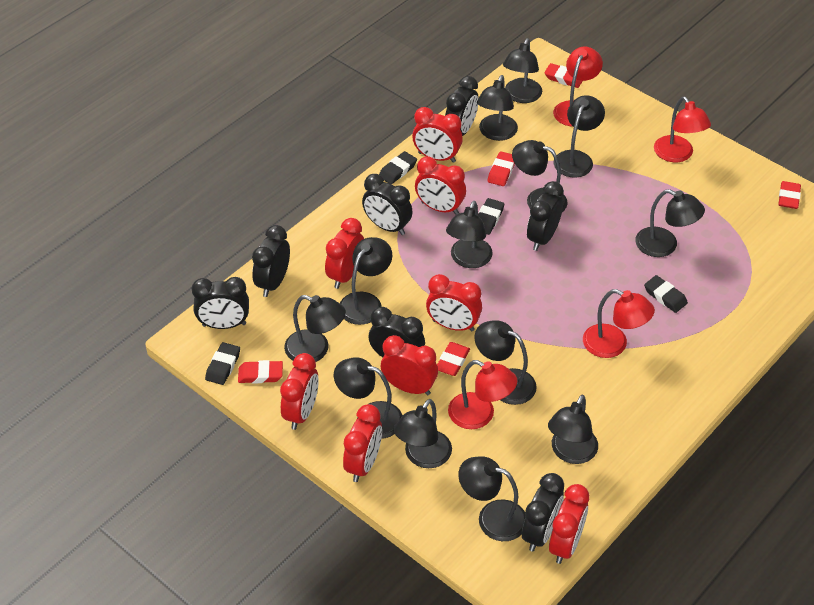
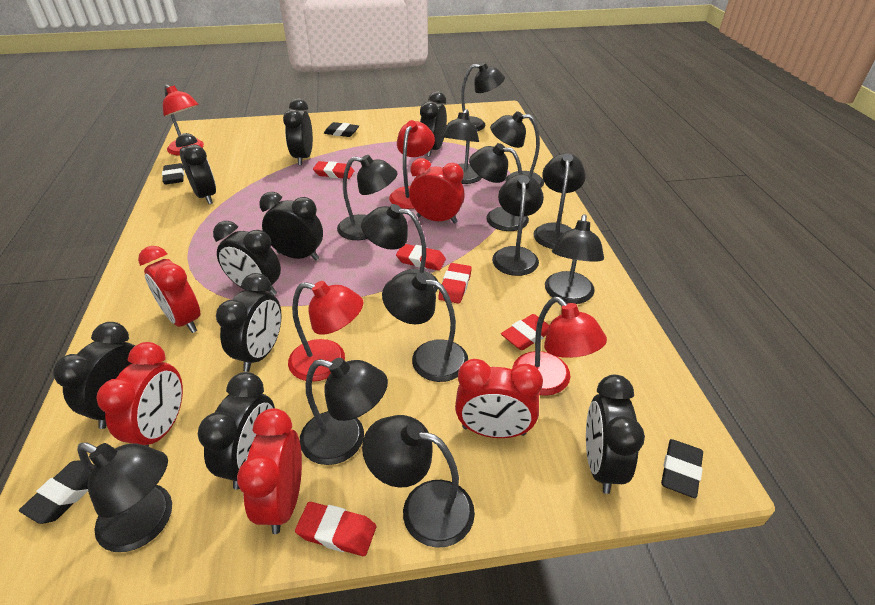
black clock: [192,277,249,329] [252,225,290,297] [362,174,412,235] [369,307,425,357] [445,76,478,136] [522,473,564,552] [527,181,564,251] = 7 -> [53,322,135,429] [175,133,216,204] [198,372,275,490] [213,221,281,295] [216,273,281,372] [259,192,323,260] [283,98,313,165] [420,91,447,157] [586,375,645,494] = 9
red clock: [280,353,319,430] [325,218,364,289] [343,404,382,482] [381,335,438,395] [412,107,463,163] [415,156,466,215] [426,274,482,332] [549,484,589,564] = 8 -> [96,342,183,447] [138,246,200,333] [237,408,302,534] [409,158,465,224] [455,359,543,438] = 5

